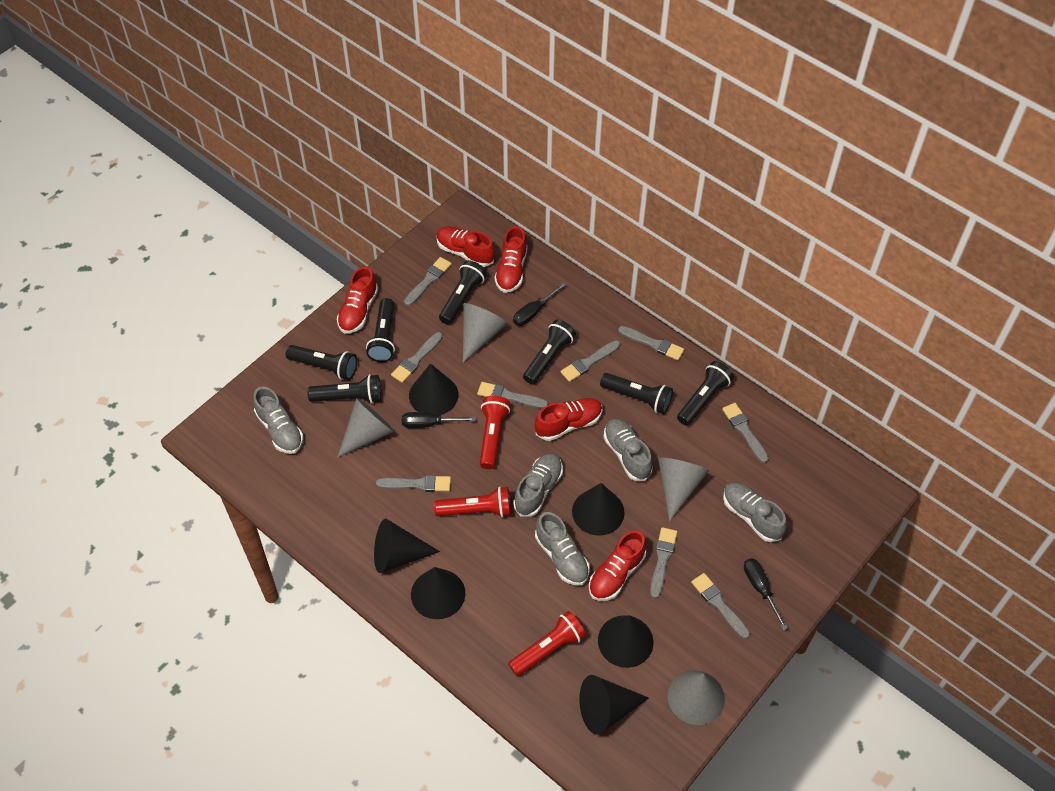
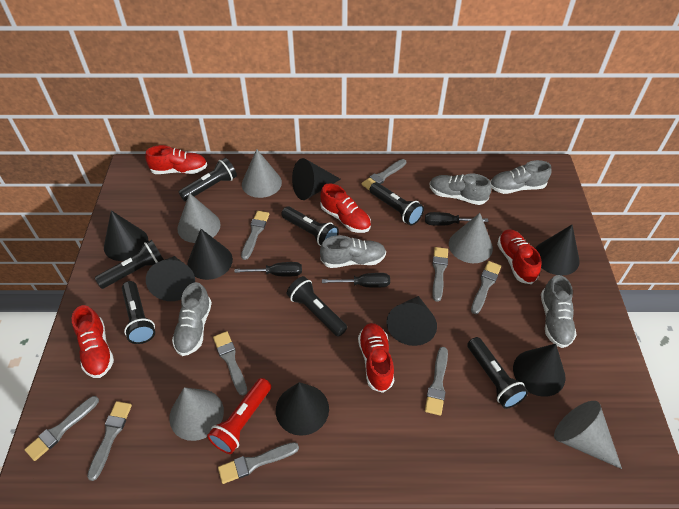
black cone: [374,519,440,573] [409,363,458,415] [411,567,465,619] [572,483,625,535] [579,675,649,735] [598,615,654,668] = 6 -> [104,210,148,261] [146,256,195,301] [188,229,233,280] [276,382,329,436] [292,158,341,200] [386,296,437,346] [513,344,566,397] [535,225,580,276] = 8
grey cone: [337,398,395,458] [463,303,508,363] [658,457,709,522] [668,670,725,725] = 4 -> [169,387,224,441] [177,193,221,243] [242,149,282,198] [449,213,493,263] [554,401,622,469] = 5
red flashlight: [434,486,511,518] [480,395,510,469] [508,611,586,676] = 3 -> [207,378,271,454] = 1

